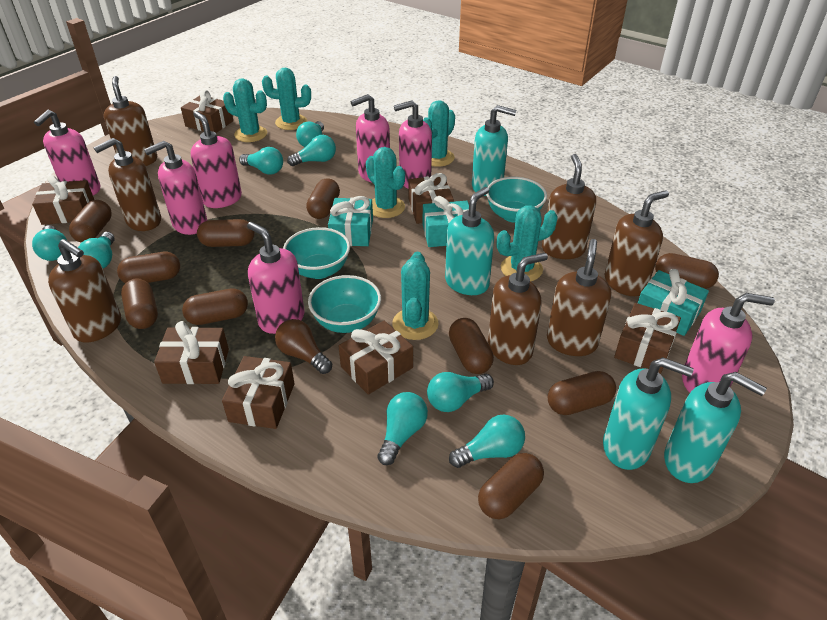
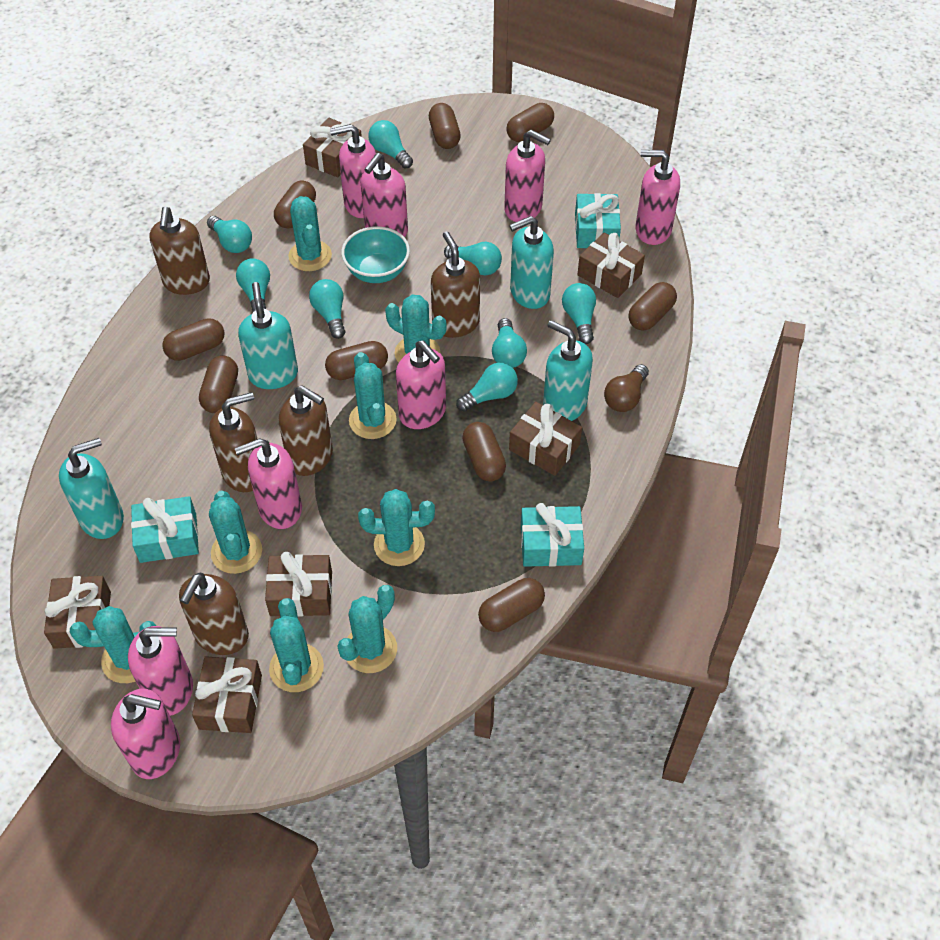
brown capsule: [69,200,112,243] [117,252,180,283] [121,278,158,329] [182,288,248,325] [197,219,254,247] [306,178,340,219] [449,318,494,374] [478,453,544,519] [548,371,616,415] [655,253,719,289] = 10 -> [162,318,224,361] [199,356,238,413] [274,180,316,228] [325,341,388,380] [429,103,461,149] [462,422,506,481] [478,578,545,632] [506,103,554,142] [628,282,677,331] = 9
brown gift: [32,175,94,225] [154,321,229,384] [181,90,233,133] [222,356,295,429] [339,321,413,395] [408,173,454,224] [614,303,681,374] = 7 -> [44,576,111,649] [192,656,262,733] [265,552,332,616] [303,118,362,177] [509,402,582,476] [577,232,645,298] = 6
brown soap dispenser: [48,239,121,343] [93,138,161,231] [103,76,157,166] [488,252,548,365] [542,154,596,259] [547,239,611,356] [605,190,669,296] = 7 -> [150,207,210,295] [179,573,249,655] [209,392,257,492] [279,385,333,476] [431,231,480,338] = 5
pink soap dispenser: [34,110,100,195] [144,141,207,235] [191,111,242,208] [247,222,304,334] [351,94,390,182] [394,100,432,189] [682,293,775,393] = 7 -> [111,689,180,779] [128,626,193,716] [235,438,302,529] [330,124,376,218] [360,153,408,237] [396,340,446,429] [504,130,551,222] [635,150,680,245] = 8
turquoise bowl: [283,227,350,279] [308,275,381,333] [486,177,547,223] = 3 -> [341,226,410,283] = 1
turquoise cactus: [223,79,267,142] [262,68,311,130] [366,147,405,218] [392,252,439,340] [423,100,455,167] [497,205,558,281] = 6 -> [70,606,156,683] [209,491,262,574] [269,598,324,692] [288,196,332,271] [337,585,397,673] [349,352,397,439] [358,489,435,566] [385,294,447,363] = 8

